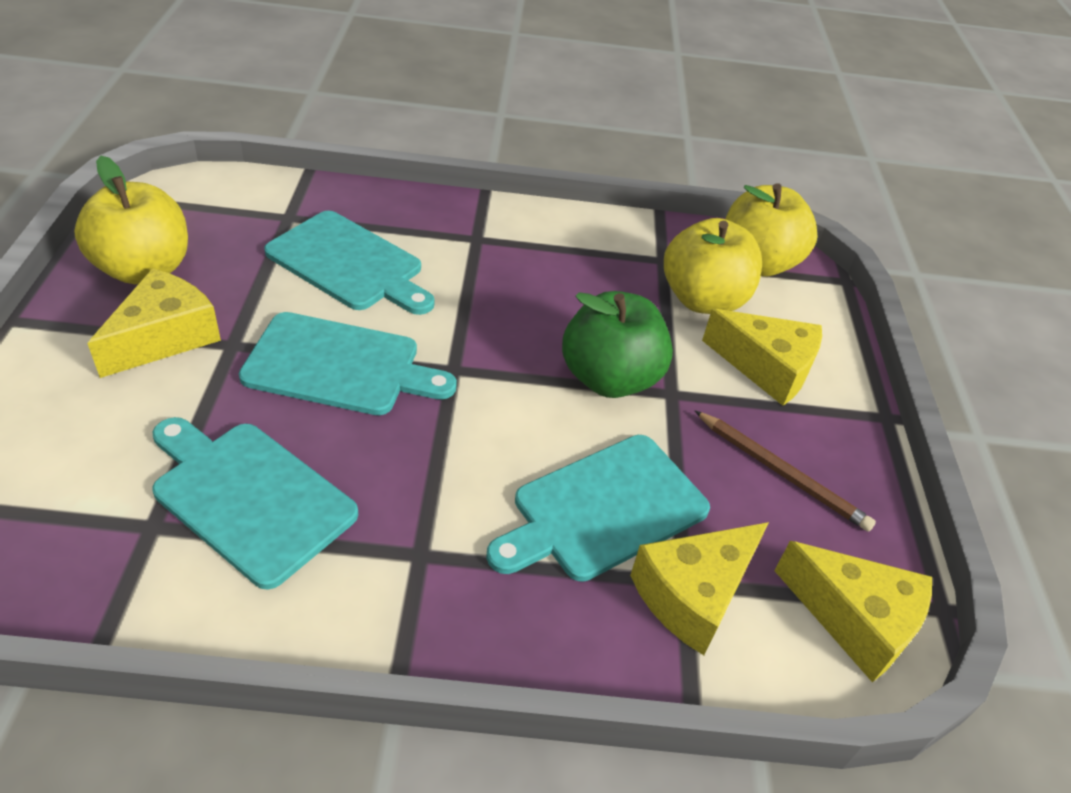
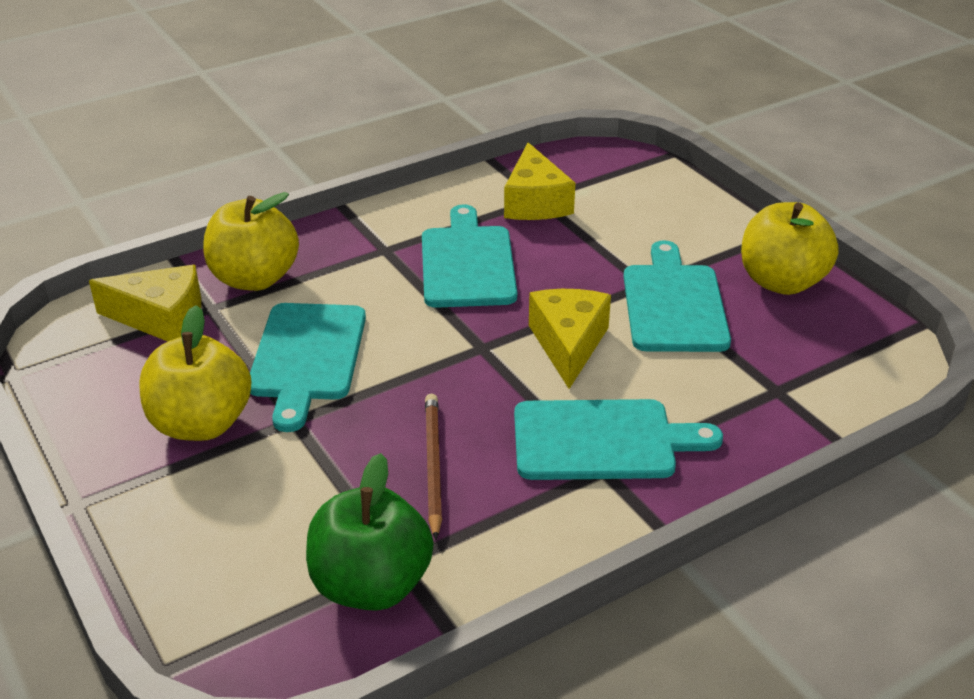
yellow cheese: [87,268,221,378] [630,522,769,655] [702,309,822,406] [774,541,932,682] = 4 -> [89,265,201,342] [504,142,575,220] [529,289,611,389] = 3

